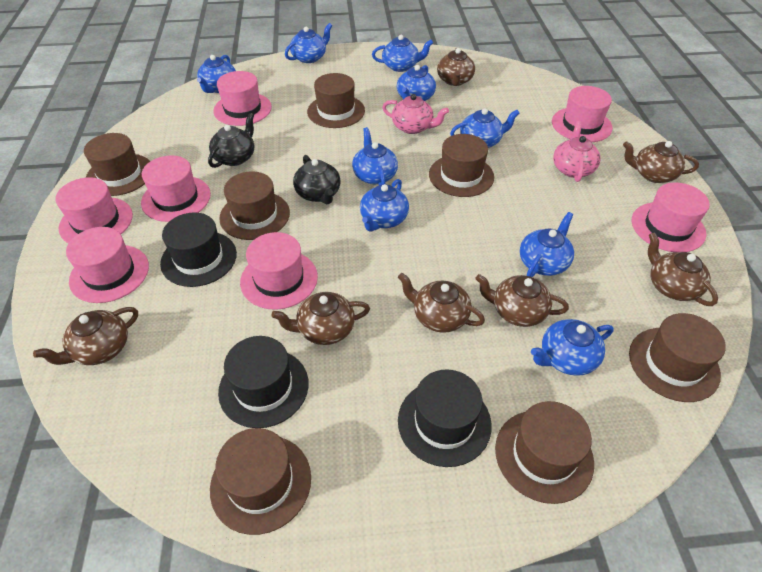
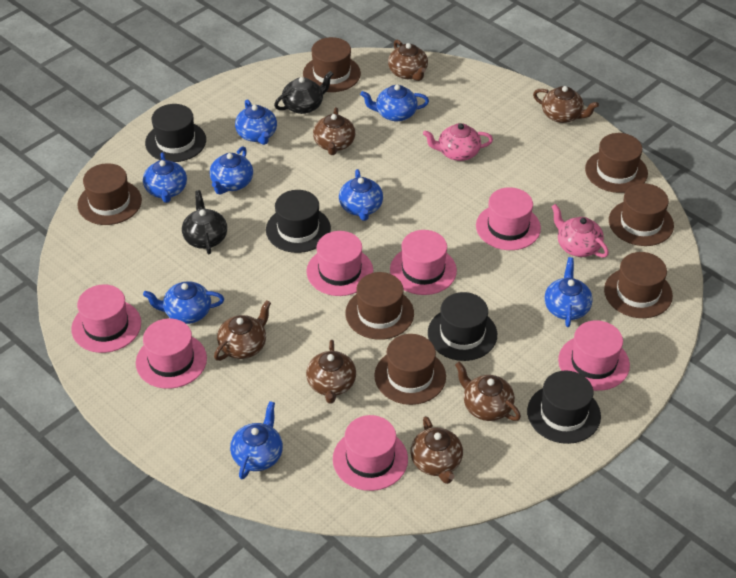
black hat: [160,213,237,287] [218,336,309,428] [398,369,492,467] = 3 -> [145,104,206,162] [266,190,331,253] [428,292,497,361] [527,371,601,444] = 4
blue teapot: [197,55,236,93] [285,23,332,63] [352,127,398,185] [360,179,409,232] [372,35,433,72] [397,65,436,101] [450,108,520,148] [520,212,574,277] [531,319,614,376] = 9 -> [143,152,187,203] [143,281,224,324] [209,146,253,195] [230,401,283,479] [235,99,277,145] [339,169,383,221] [360,85,429,121] [544,257,593,327] = 8

